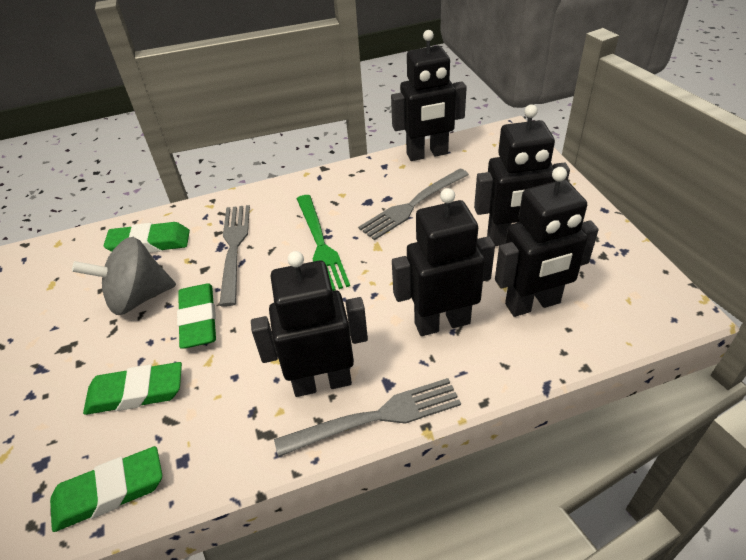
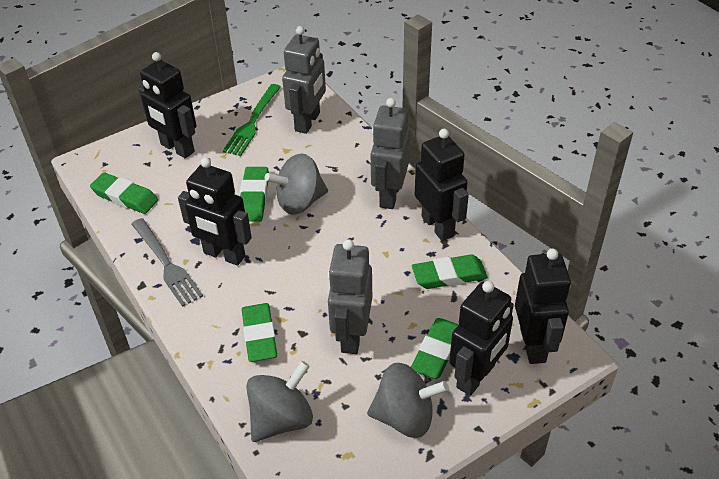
green eraser: [50,446,162,532] [83,362,182,415] [104,222,190,253] [177,283,216,349] = 4 -> [90,173,158,214] [240,167,269,222] [242,303,277,362] [411,318,459,379] [412,254,488,289] = 5
grey fork: [219,205,250,307] [274,378,461,457] [358,169,469,240] = 3 -> [131,218,203,307] = 1
grey robot: none = 0 -> [282,26,326,134] [328,239,372,354] [371,98,410,209] = 3
grey spinning top: [72,237,176,315] = 1 -> [246,361,313,442] [265,153,328,215] [367,363,449,438] = 3

